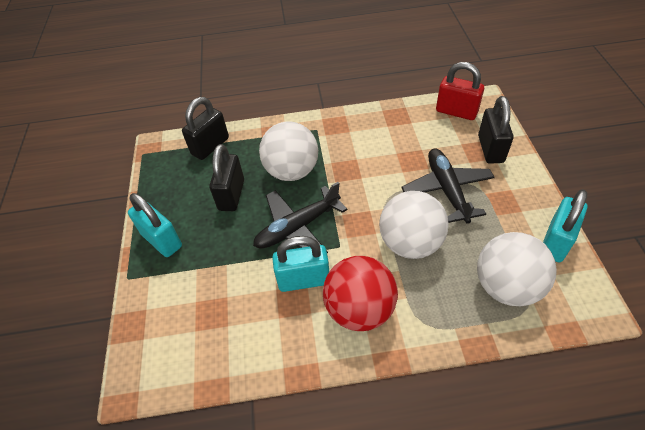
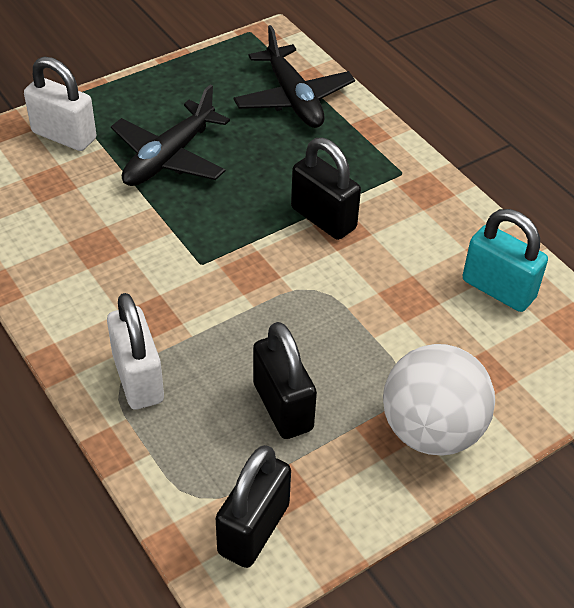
red ball: [323,256,398,331] = 1 -> none = 0
red padlock: [436,62,484,120] = 1 -> none = 0
turquoise padlock: [128,193,182,257] [272,236,329,292] [543,189,587,262] = 3 -> [462,209,548,312] = 1
white ball: [259,121,318,181] [379,191,449,259] [477,232,557,306] = 3 -> [383,344,495,456] = 1
white padlock: none = 0 -> [24,56,96,151] [107,293,164,410] = 2

